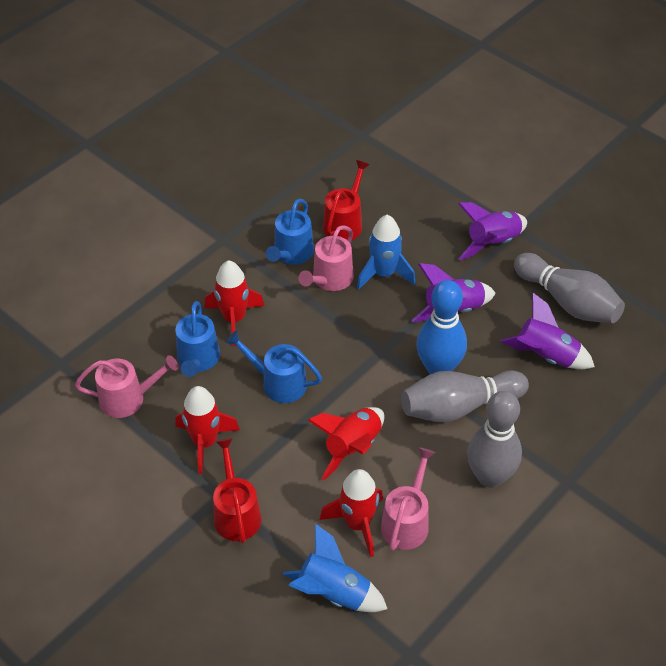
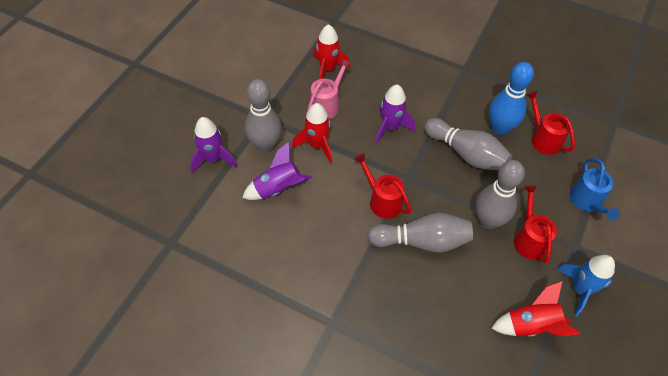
blue rocket: [283,523,387,612] [357,215,415,290] = 2 -> [557,255,615,316] = 1
blue watering can: [176,301,220,377] [226,331,322,403] [266,199,314,264] = 3 -> [570,158,620,221] = 1
grey bowling pin: [401,371,529,422] [467,391,522,488] [514,253,625,323] = 3 -> [245,79,282,153] [367,213,473,252] [424,118,512,170] [476,160,525,229] = 4
pink watering can: [75,355,178,418] [298,225,354,291] [381,447,435,551] = 3 -> [307,59,351,119] = 1
red rocket: [175,386,240,474] [205,260,264,346] [308,407,385,480] [320,469,383,557] = 4 -> [292,103,332,163] [313,24,351,79] [491,281,580,337] = 3
red watering can: [213,438,262,544] [323,160,370,240] = 2 -> [354,153,412,219] [514,186,557,263] [526,91,575,155] = 3

